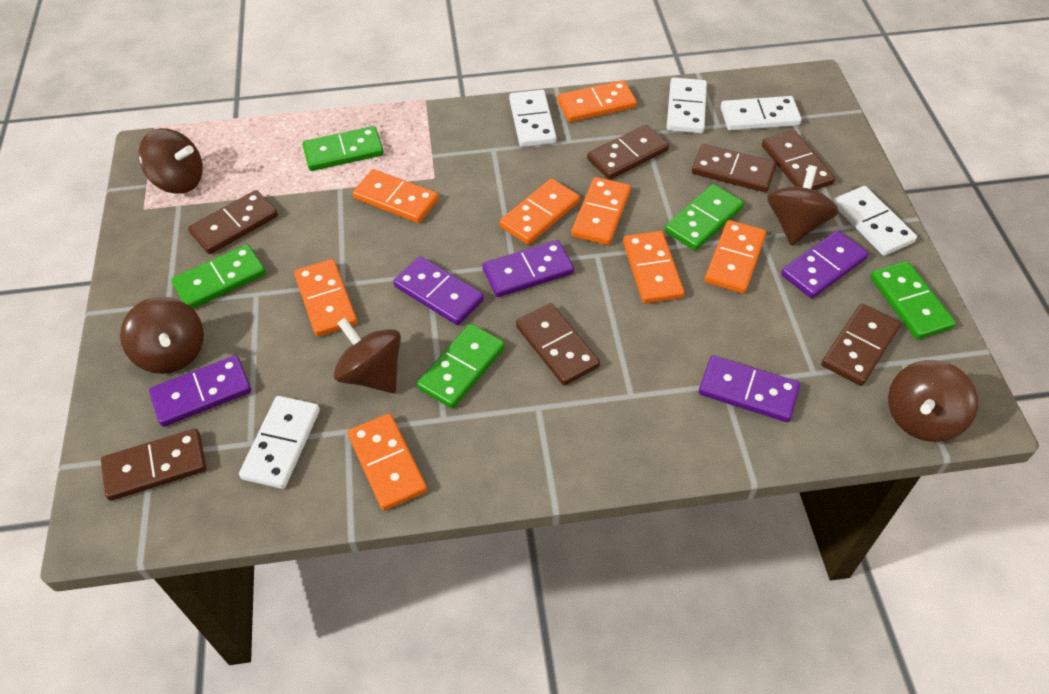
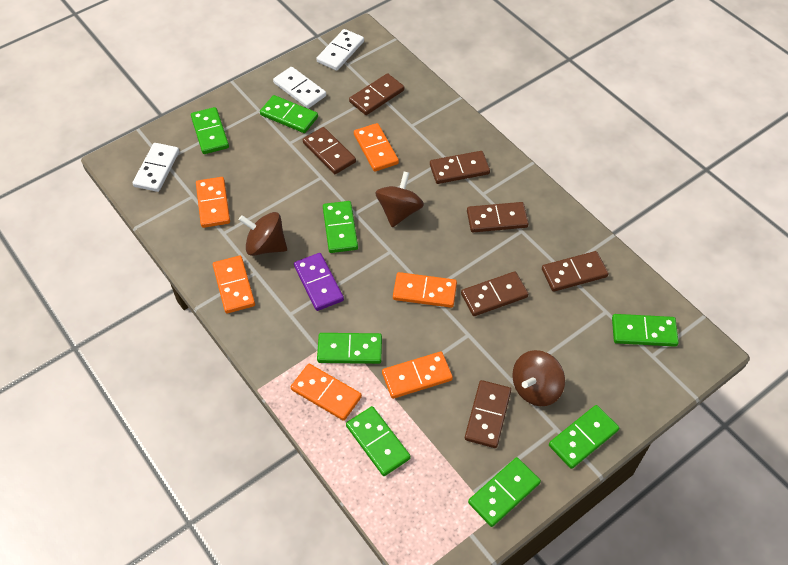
brown spinning top: [120,296,204,374] [138,128,203,194] [334,318,401,393] [767,165,839,245] [888,360,978,442] = 5 -> [239,212,287,256] [375,171,424,227] [513,350,565,406] = 3
green domino: [171,244,266,309] [302,126,384,171] [417,324,505,408] [664,184,744,251] [870,261,956,340] = 5 -> [191,107,229,154] [260,95,318,133] [317,333,382,364] [323,201,358,253] [346,406,411,476] [468,457,541,527] [549,405,619,469] [612,314,679,347] = 8
orange domino: [294,259,357,337] [348,413,427,511] [352,169,439,223] [499,179,580,245] [557,80,637,122] [571,177,631,245] [623,231,684,304] [705,220,766,294] = 8 -> [196,177,230,228] [213,256,255,313] [291,364,362,421] [354,123,399,172] [382,352,453,399] [393,272,457,308] = 6
purple domino: [149,355,251,427] [393,256,484,325] [482,240,574,297] [699,355,800,422] [781,230,868,298] = 5 -> [294,253,344,311] = 1
white domino: [239,396,320,489] [509,90,556,147] [667,78,707,133] [721,96,801,131] [833,186,917,256] = 5 -> [132,143,179,192] [273,67,326,108] [316,29,364,71] = 3

